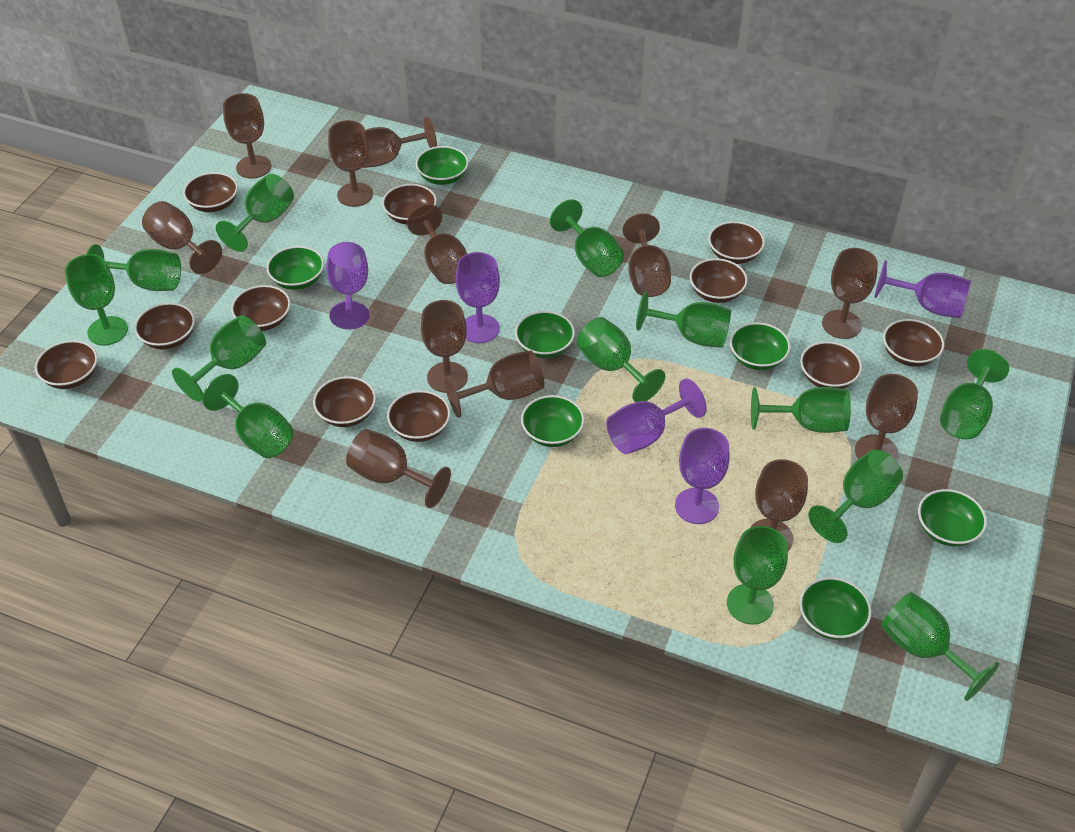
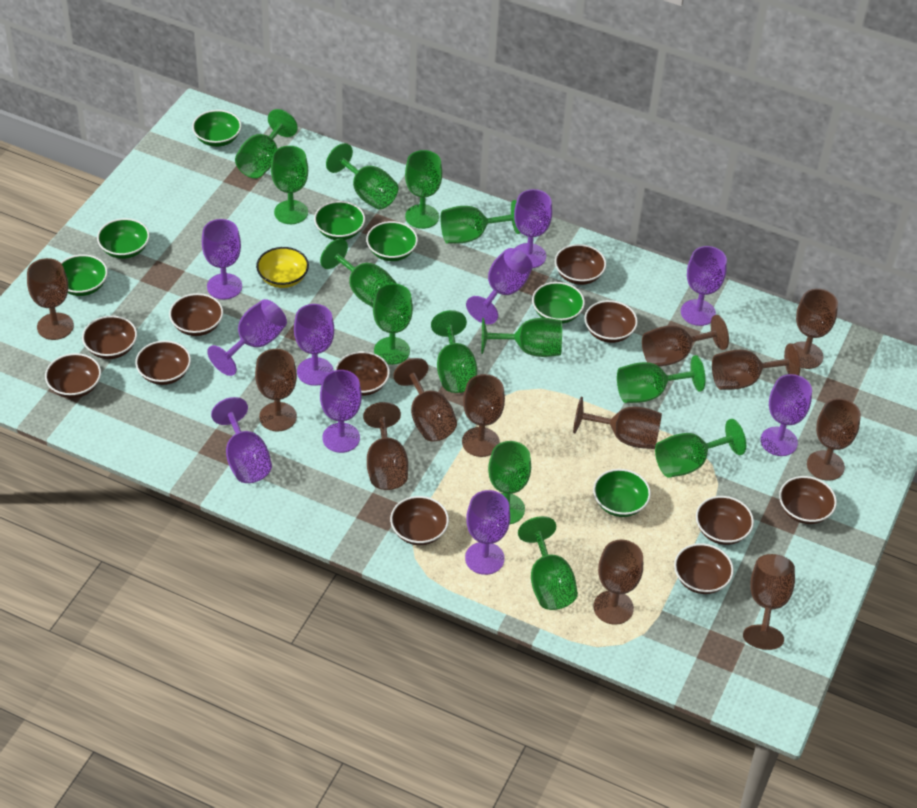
purple goblet: [326,242,370,330] [456,252,500,343] [606,379,707,454] [675,428,730,524] [875,260,971,318] = 5 -> [202,219,242,300] [207,299,287,376] [211,397,272,483] [294,304,334,386] [320,370,362,453] [465,490,510,575] [466,248,533,324] [514,189,552,268] [681,246,727,326] [760,374,812,456] = 10
yellow bowl: none = 0 -> [256,247,309,288] = 1

